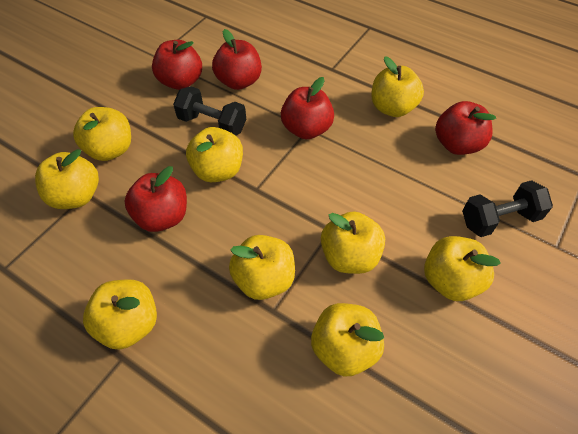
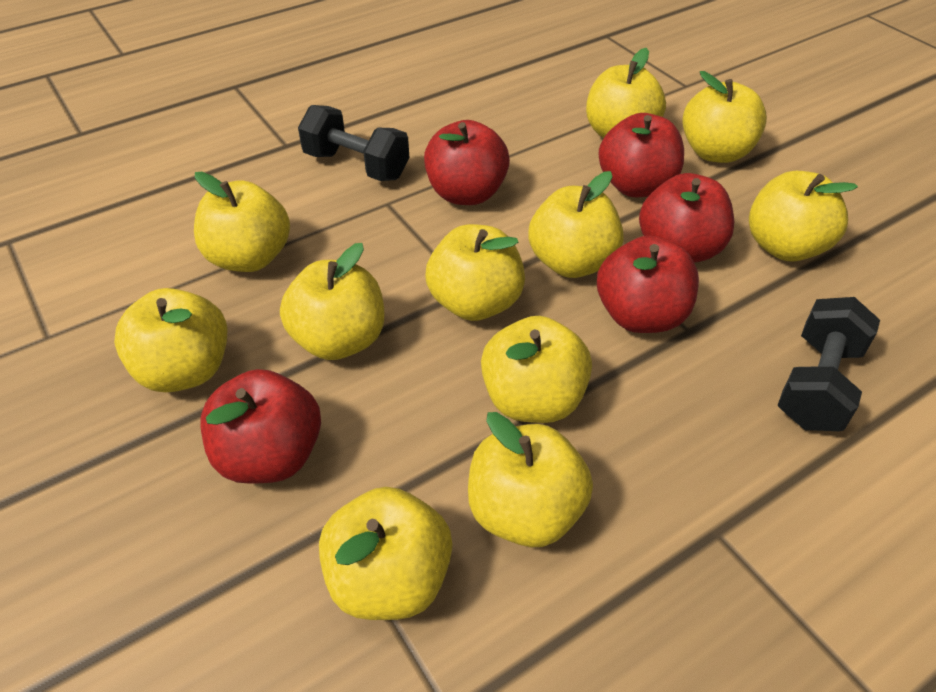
yellow apple: [35,149,99,209] [73,107,131,161] [83,279,157,350] [186,127,243,182] [229,235,295,300] [311,303,384,377] [321,211,385,274] [371,56,424,117] [424,236,501,301] = 9 -> [114,288,227,392] [194,172,290,272] [280,243,384,360] [319,487,453,620] [425,224,525,321] [468,412,593,547] [481,316,592,423] [528,171,624,278] [586,48,666,138] [682,71,767,163] [749,171,858,261] = 11

